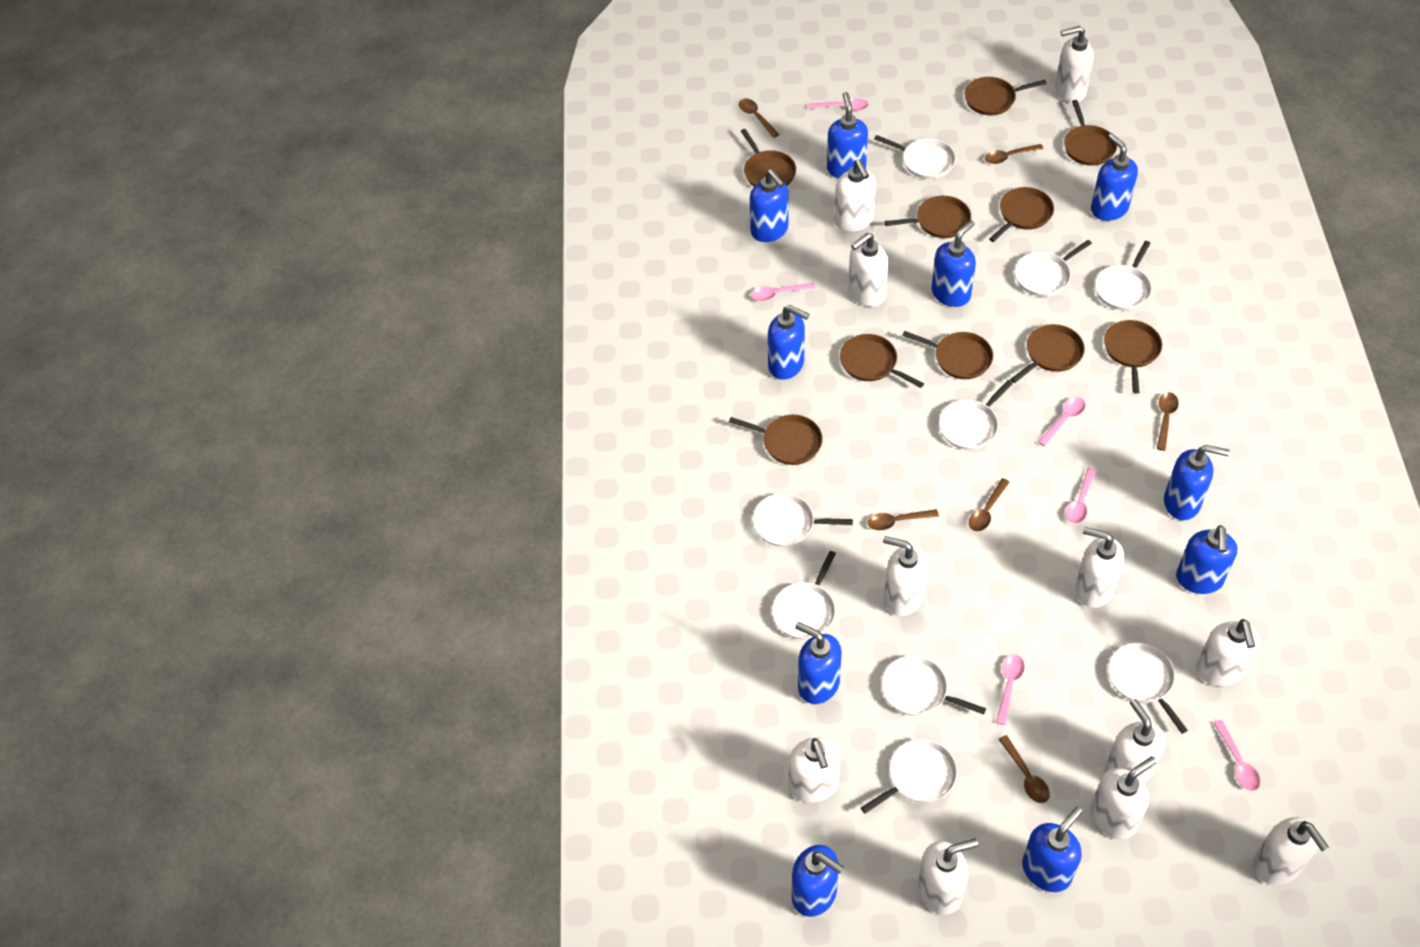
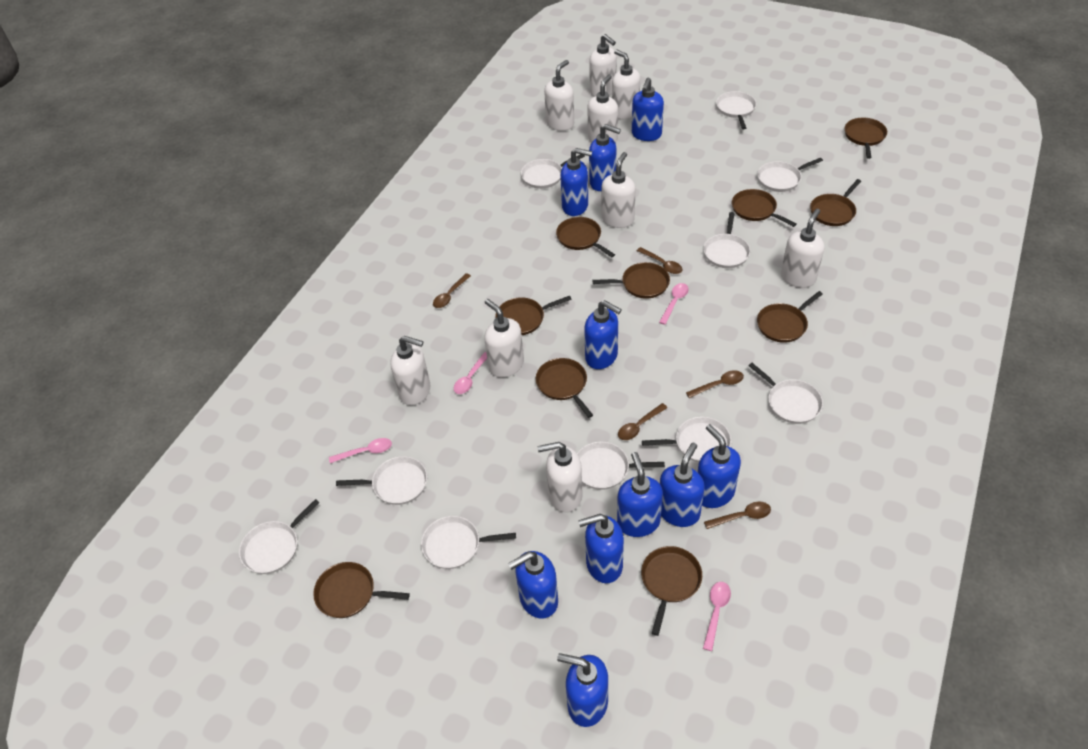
brown spoon: [739,99,779,138] [868,509,939,530] [969,478,1010,531] [985,144,1043,164] [999,735,1050,803] [1157,392,1179,451] = 6 -> [433,273,471,308] [618,403,668,440] [637,247,682,274] [686,370,744,398] [704,502,771,529] = 5
pink spoon: [751,283,816,301] [808,98,869,111] [996,654,1025,725] [1038,397,1086,446] [1066,467,1096,524] [1213,720,1260,791] = 6 -> [329,438,392,463] [454,352,487,394] [659,283,689,325] [703,582,731,651] = 4
white pan: [753,493,853,547] [772,551,836,639] [861,739,958,814] [874,135,956,179] [882,656,986,715] [939,380,1013,450] [1015,240,1092,296] [1095,241,1152,310] [1109,643,1188,734] = 9 -> [239,499,320,574] [336,456,427,505] [421,516,516,569] [521,154,585,189] [577,441,665,490] [642,417,731,463] [703,212,750,268] [716,91,756,129] [748,363,823,424] [757,158,823,192] = 10
white soap dispenser: [789,737,840,803] [834,159,876,232] [848,233,888,307] [883,536,927,616] [918,838,978,915] [1055,26,1094,103] [1075,527,1124,608] [1090,756,1157,839] [1105,699,1166,783] [1196,619,1260,686] [1253,817,1329,885] = 11 -> [390,336,431,405] [484,299,524,377] [537,442,583,512] [544,60,574,131] [587,74,618,143] [589,34,617,96] [602,152,636,228] [612,49,640,119] [781,209,824,288] = 9

